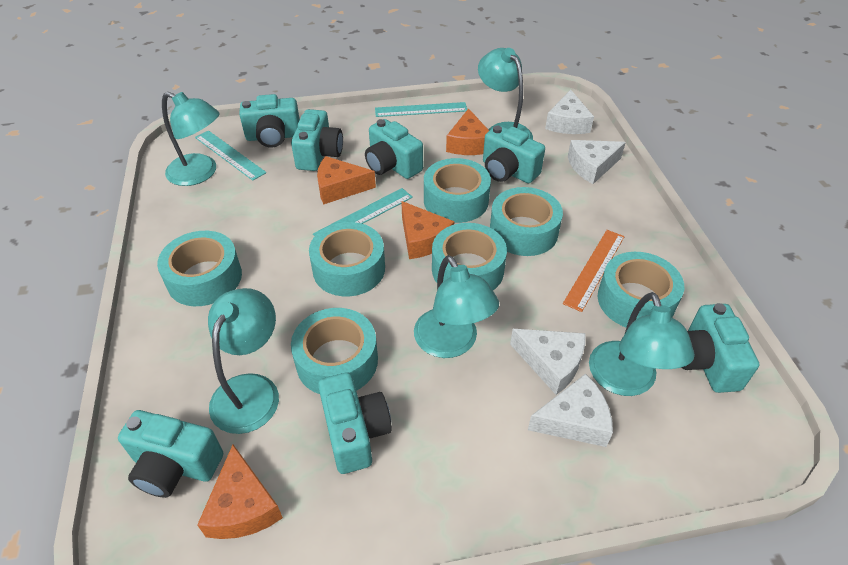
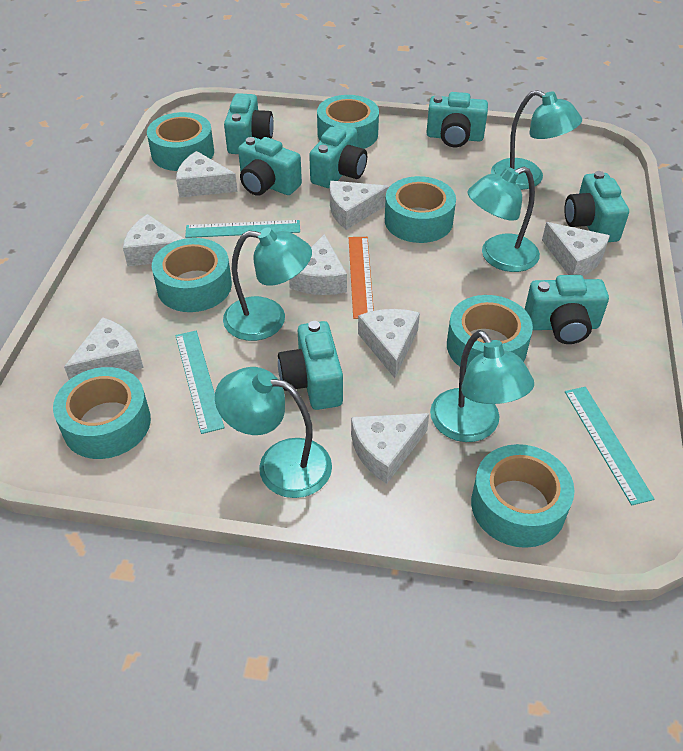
orange cheese: [197,445,283,539] [317,156,376,205] [401,201,454,259] [446,108,489,155] = 4 -> none = 0
white cheese: [510,329,586,395] [528,374,613,447] [545,90,594,134] [568,140,626,184] = 4 -> [64,317,144,380] [123,214,184,266] [176,151,238,198] [289,234,347,295] [330,181,389,230] [351,413,429,484] [358,309,420,378] [542,222,610,276] = 8

